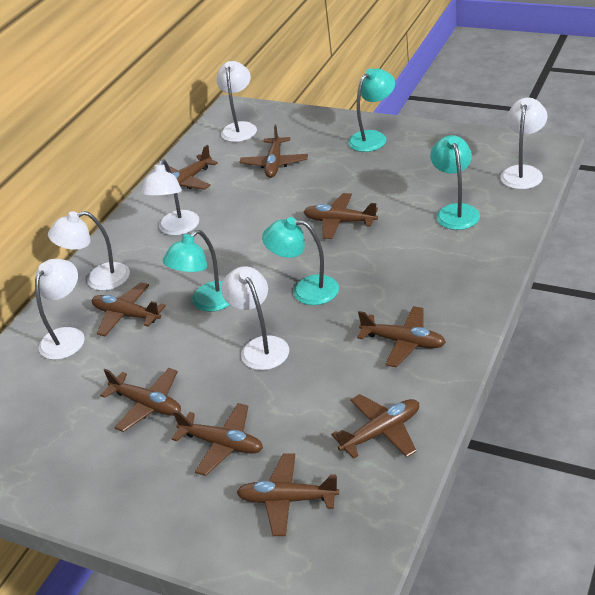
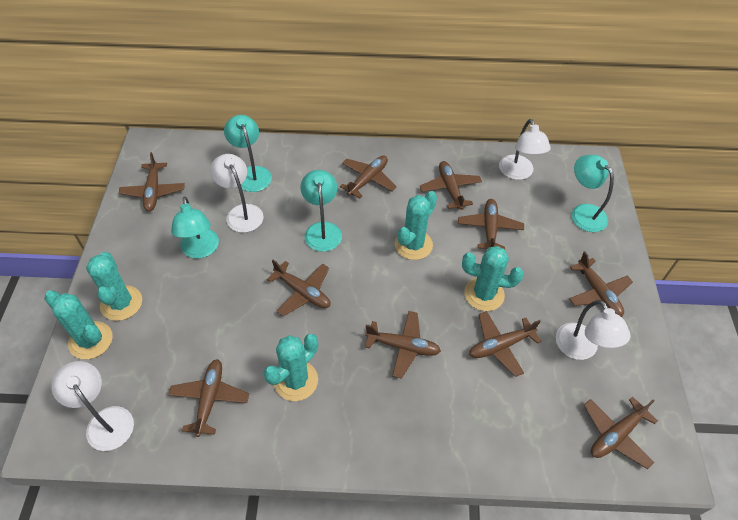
brown plane: [92,282,166,336] [100,368,181,432] [165,145,218,190] [172,403,263,476] [236,453,339,536] [240,125,308,178] [303,193,378,239] [331,394,419,459] [357,306,446,367] = 9 -> [119,152,185,211] [168,359,249,437] [267,260,331,316] [340,156,397,198] [365,311,441,379] [420,161,482,210] [458,199,524,249] [469,311,542,377] [569,251,633,317] [584,396,658,469] = 10
turquoise cactus: none = 0 -> [44,290,113,359] [86,252,142,321] [263,334,318,401] [395,191,437,260] [462,246,524,311] = 5
white lamp: [35,259,85,360] [48,211,130,291] [141,159,199,236] [216,61,257,142] [221,266,289,370] [500,97,548,189] = 6 -> [51,361,134,451] [210,154,263,233] [499,119,551,180] [556,300,631,360] = 4

